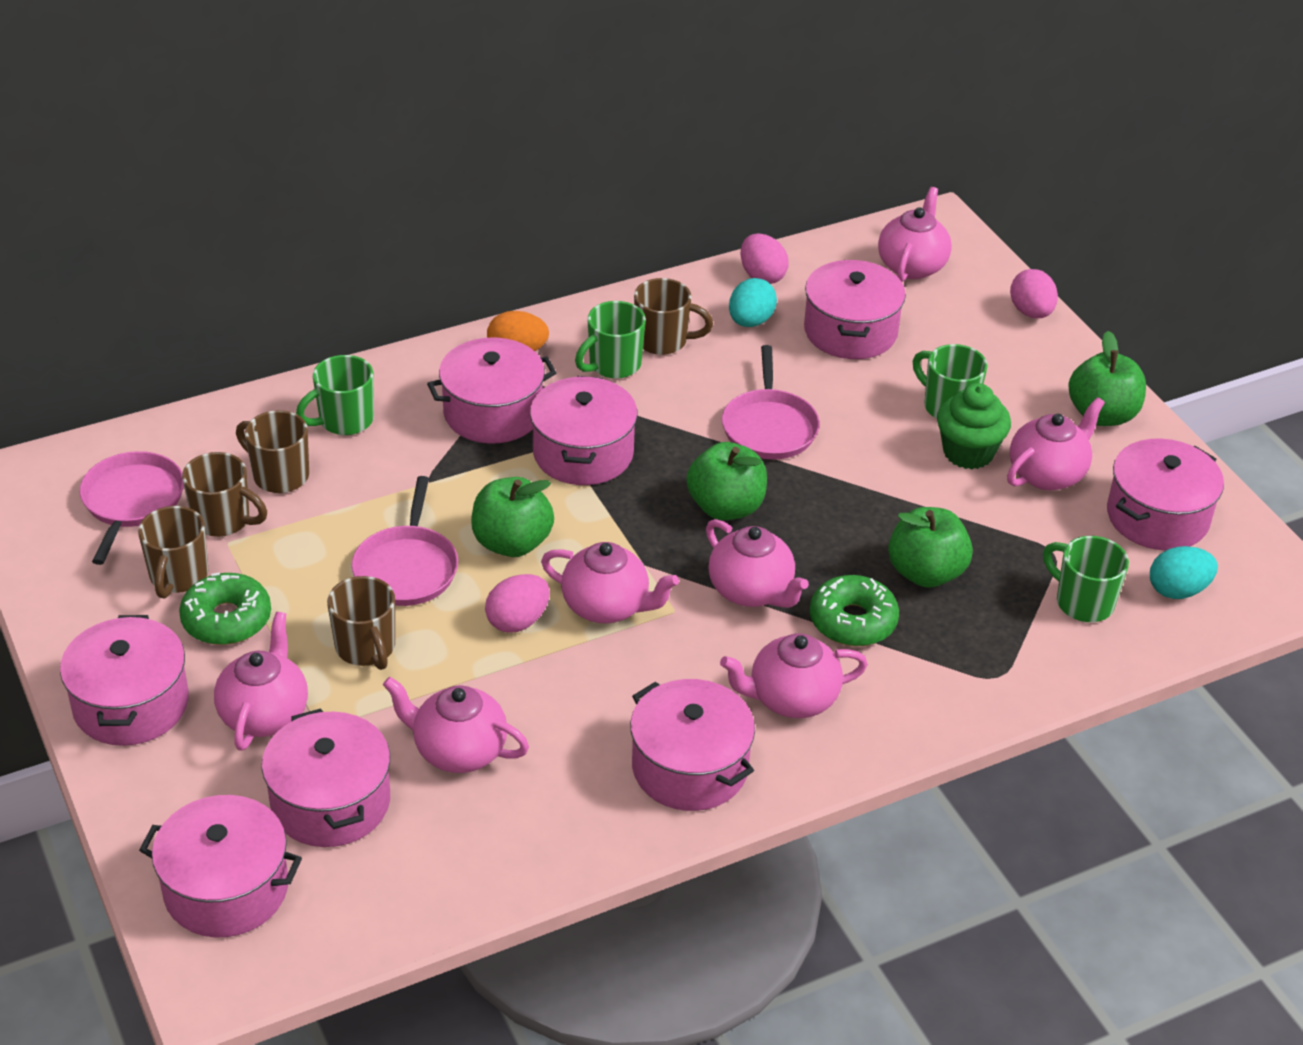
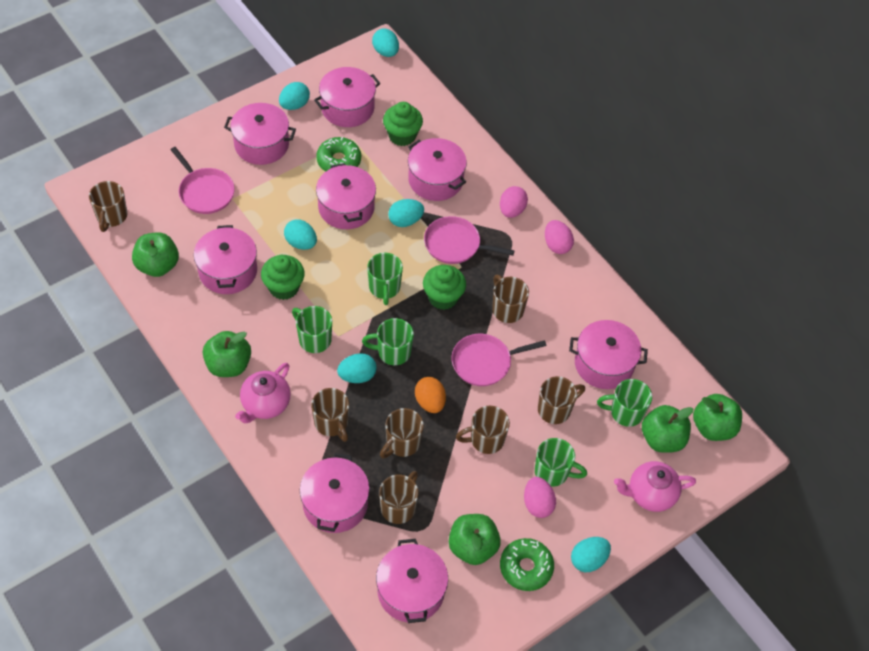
brown mug: [138,506,209,599] [182,452,267,537] [236,410,309,493] [327,576,395,670] [634,278,713,355] = 5 -> [89,181,128,232] [311,388,349,442] [379,471,419,524] [380,408,424,459] [456,406,510,454] [492,274,529,323] [538,376,585,424] = 7
green apple: [471,477,554,557] [687,442,767,520] [888,507,973,588] [1068,331,1146,426] = 4 -> [132,232,179,277] [203,331,251,377] [449,514,501,565] [642,405,693,453] [693,394,742,441] = 5
green cupcake: [937,383,1011,469] = 1 -> [261,255,305,300] [383,102,423,146] [423,265,466,310] = 3
green mug: [296,355,374,435] [575,301,646,379] [913,344,987,419] [1043,536,1129,622] = 4 -> [292,306,332,353] [362,318,414,365] [367,253,403,305] [535,438,587,487] [597,379,652,427] = 5
pink teapot: [214,612,308,751] [383,677,529,773] [541,542,679,624] [706,519,809,608] [720,634,868,718] [878,187,952,282] [1007,397,1105,491] = 7 -> [235,363,291,423] [614,461,696,512] = 2
turquoise egg: [729,278,777,327] [1150,546,1218,599] = 2 -> [279,82,310,110] [284,220,317,250] [337,353,377,383] [372,28,399,57] [388,199,424,227] [571,537,611,572] = 6

